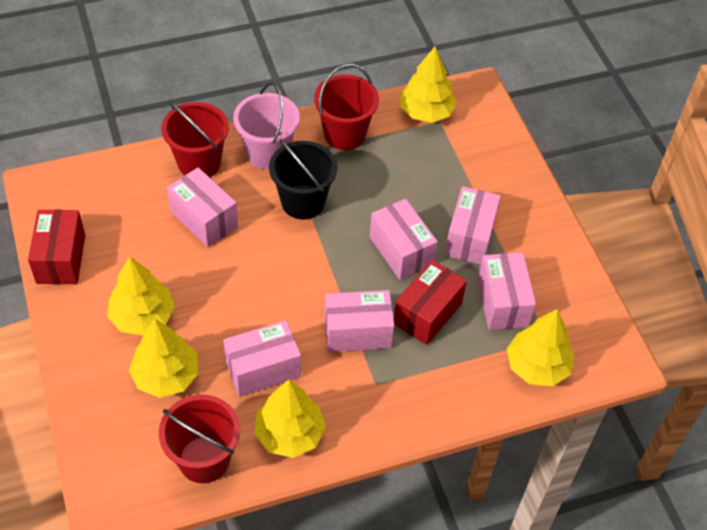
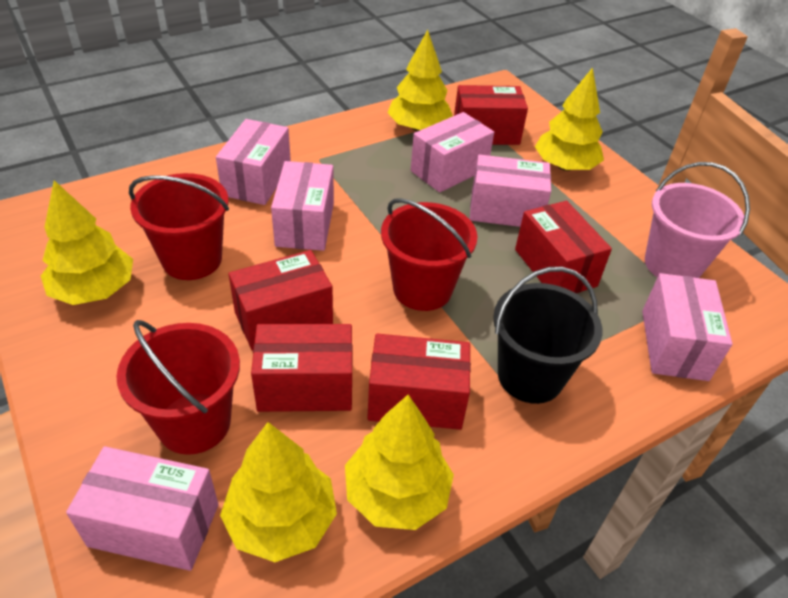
red box: [28,209,85,284] [394,260,467,345] = 2 -> [228,250,333,351] [251,324,353,412] [367,334,471,430] [454,85,528,145] [515,201,612,293] = 5

